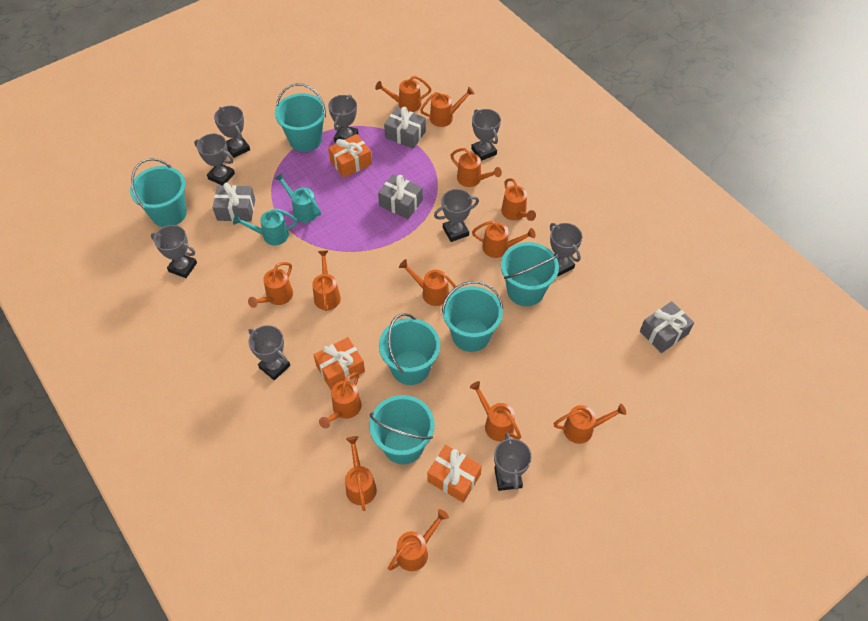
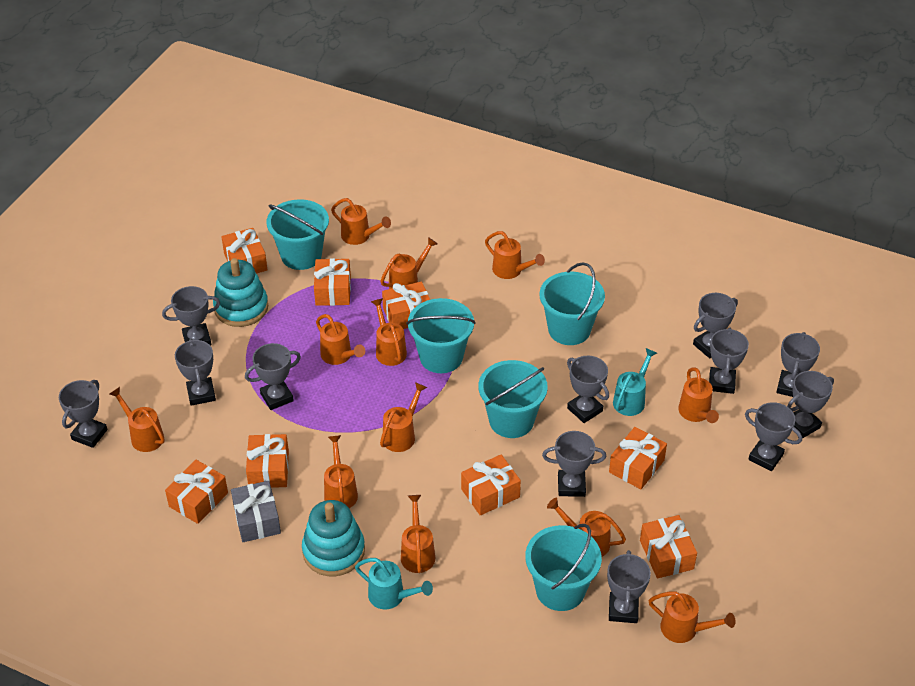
grey gift: [212,183,255,221] [378,174,423,219] [384,107,426,149] [640,301,694,353] = 4 -> [231,481,281,542] = 1
grey trophy: [151,225,197,278] [194,134,235,186] [214,106,250,158] [248,325,290,380] [328,94,358,142] [434,189,479,242] [471,109,501,161] [494,433,532,491] [550,223,582,277] = 9 -> [59,380,107,448] [162,286,220,346] [175,339,216,406] [245,343,301,410] [542,431,606,497] [567,356,609,423] [607,550,651,623] [693,293,738,358] [709,327,749,394] [745,402,802,471] [776,332,820,397] [787,371,834,439] = 12
orange gift: [314,337,365,390] [328,134,372,178] [427,445,482,503] = 3 -> [165,460,228,524] [221,228,267,274] [246,434,289,488] [314,258,351,306] [382,281,430,329] [461,455,521,515] [609,427,667,489] [640,515,697,578] = 8
orange watering can: [248,262,293,308] [312,250,341,311] [319,372,362,428] [345,436,377,511] [375,76,432,112] [388,509,449,571] [399,259,457,306] [420,87,475,127] [450,148,502,187] [470,381,521,441] [472,221,536,258] [501,178,536,221] [553,404,626,444] = 13 -> [110,387,164,452] [316,314,365,365] [324,435,358,508] [331,198,391,245] [371,298,407,366] [380,382,427,452] [381,237,438,289] [401,495,435,573] [485,231,545,279] [547,498,626,557] [648,591,736,643] [678,367,719,423] = 12
turquoise bucket: [130,158,187,227] [275,83,326,152] [369,395,435,464] [379,313,440,385] [442,281,503,352] [501,242,559,306] = 6 -> [267,199,329,270] [406,298,476,373] [478,360,548,438] [525,524,602,611] [539,262,605,345] = 5
turquoise stacking toy: none = 0 -> [213,258,268,327] [302,500,365,576] = 2

